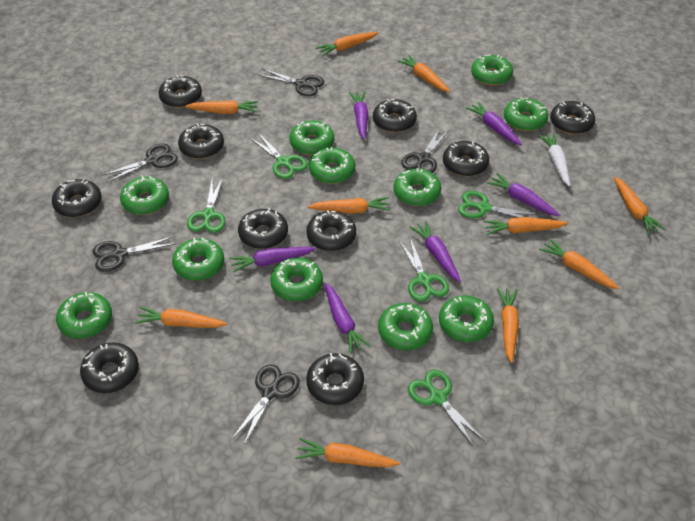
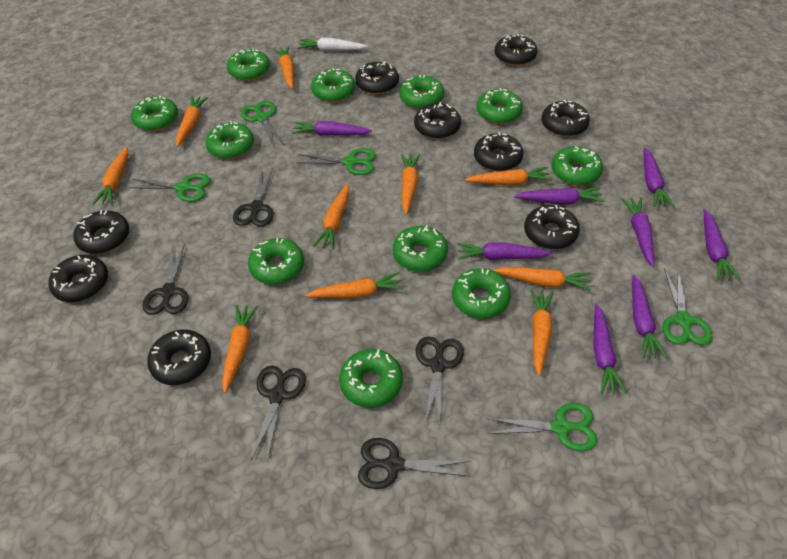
black donut: [52,179,101,217] [80,342,139,393] [158,75,202,108] [178,123,224,159] [238,208,288,249] [306,210,356,251] [306,353,364,405] [373,99,417,133] [443,141,489,177] [550,101,595,134] = 10 -> [49,255,108,302] [73,210,129,254] [147,329,211,385] [355,61,399,94] [414,102,461,139] [474,132,523,171] [495,34,537,66] [524,205,580,249] [542,100,590,137] = 9
purple carrot: [229,247,316,273] [325,283,371,354] [349,91,368,140] [410,221,461,282] [466,102,522,145] [487,173,560,216] = 6 -> [292,121,372,136] [457,242,552,260] [514,187,604,204] [593,304,627,394] [621,197,654,267] [632,275,667,359] [644,147,674,207] [704,209,740,280] = 8

